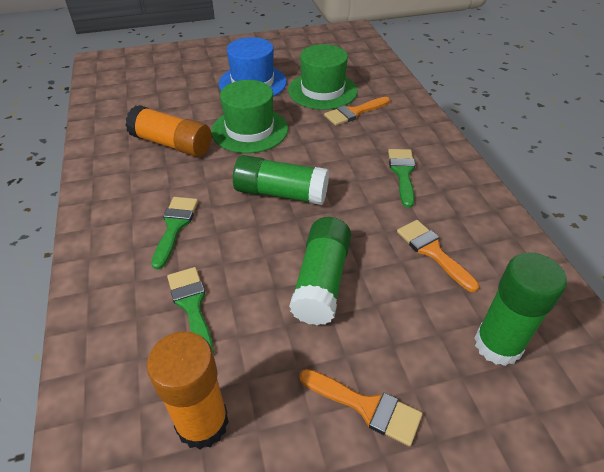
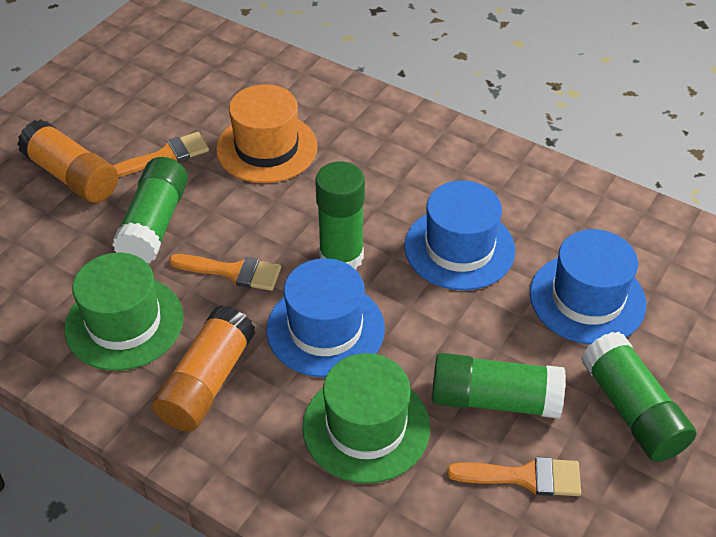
blue hat: [219,37,287,97] = 1 -> [267,258,385,377] [405,181,515,290] [530,229,646,344] = 3
green brush: [152,197,198,270] [167,267,214,355] [388,149,415,208] = 3 -> none = 0
green glue stick: [233,155,329,205] [289,217,351,325] [474,252,567,366] = 3 -> [112,157,188,263] [315,161,365,270] [432,353,566,419] [581,332,696,462] = 4
orange hat: none = 0 -> [216,84,318,183] = 1

